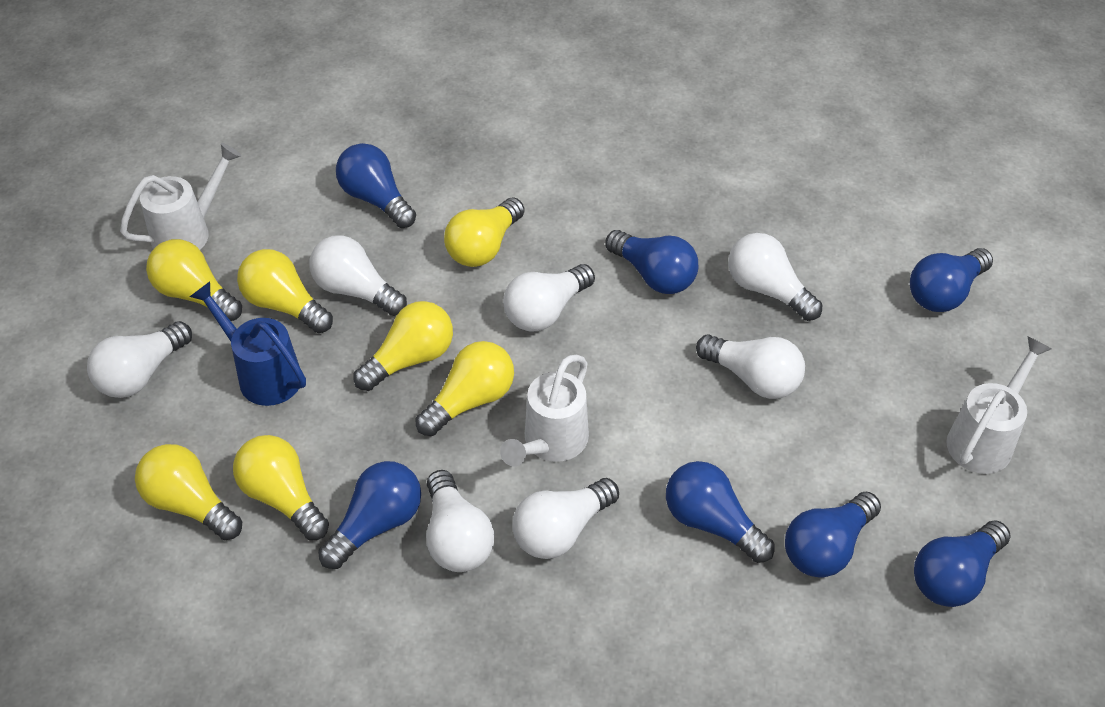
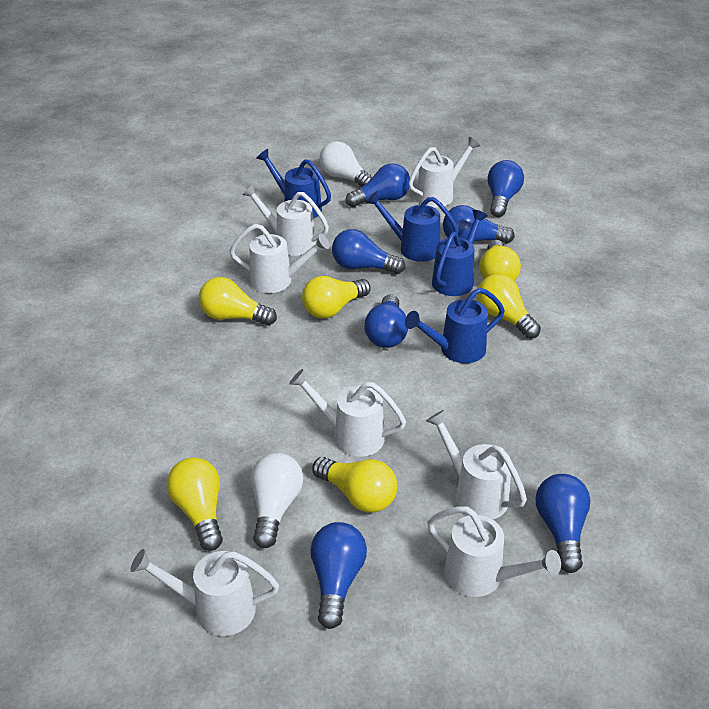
blue watering can: [190,282,306,406] = 1 -> [257,149,331,219] [366,191,459,262] [405,288,505,363] [432,210,488,296] = 4
white light bulb: [87,321,192,398] [309,235,407,316] [426,470,494,572] [503,264,595,332] [513,478,619,559] [696,334,805,399] [728,233,822,321] = 7 -> [251,453,303,548] [319,141,372,187] = 2
white watering can: [120,143,241,250] [500,355,589,466] [946,337,1052,474] = 3 -> [131,549,279,636] [230,224,330,293] [242,184,329,256] [289,369,406,457] [409,137,480,208] [426,410,527,520] [427,507,561,597] = 7
yellow light bulb: [135,444,242,540] [146,239,242,321] [233,435,329,540] [237,249,333,333] [354,301,453,391] [415,341,514,436] [444,197,525,267] = 7 -> [167,457,223,551] [199,277,277,326] [302,276,371,319] [312,457,397,513] [477,274,541,339] [479,240,521,281] = 6

